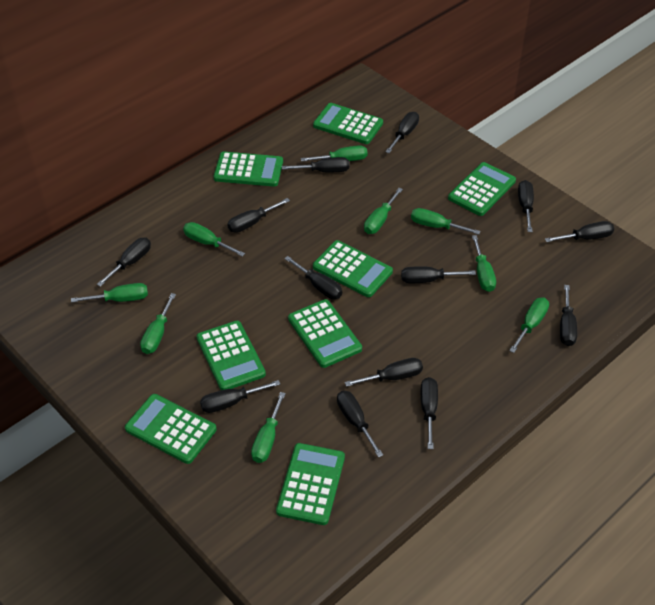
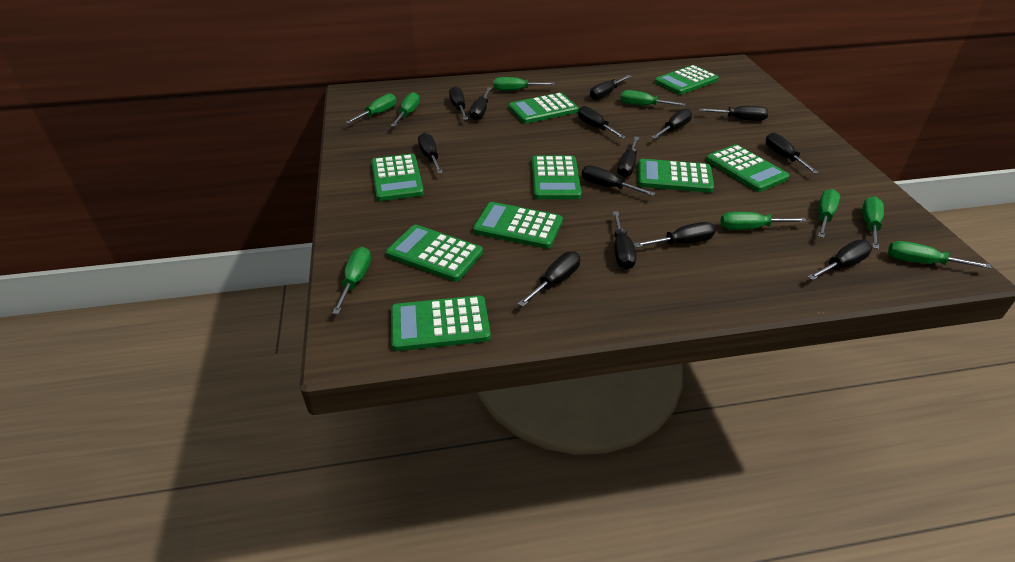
black screwdriver: [97,238,151,287] [200,380,280,413] [227,198,290,233] [282,157,349,172] [284,256,342,299] [337,391,383,457] [345,358,423,387] [385,112,419,153] [401,266,476,283] [421,377,438,449] [518,180,534,232] [545,221,614,242] [560,285,577,346] = 13 -> [418,133,443,174] [449,86,468,120] [470,87,492,121] [518,251,580,307] [578,106,626,139] [582,165,655,196] [590,75,631,100] [613,211,636,269] [617,137,639,177] [634,222,715,248] [651,108,692,139] [699,106,768,121] [766,133,819,174] [807,240,872,280] = 14
green calculator: [125,394,217,464] [197,321,266,390] [214,152,283,187] [276,443,345,525] [288,299,362,368] [313,103,383,144] [313,240,393,297] [448,162,516,216] = 8 -> [371,154,424,201] [386,225,483,281] [391,295,491,351] [473,202,563,249] [509,93,579,123] [532,155,582,199] [638,159,714,193] [654,65,719,95] [706,145,789,192] = 9

